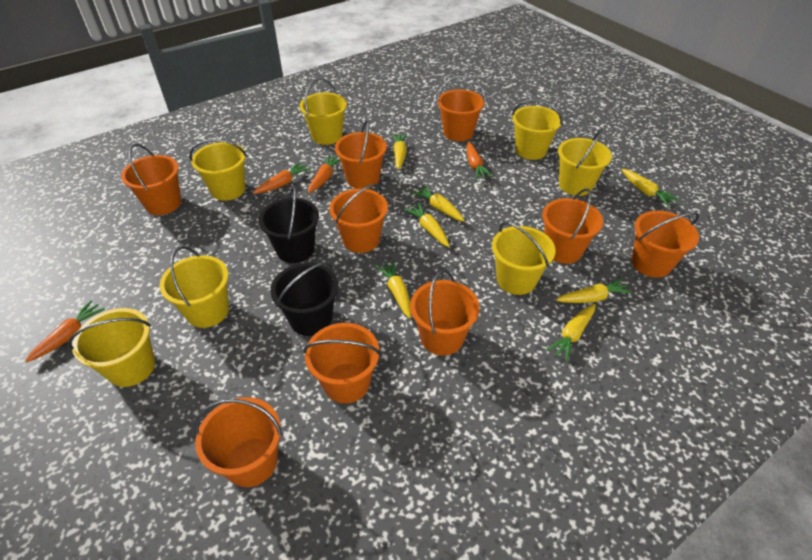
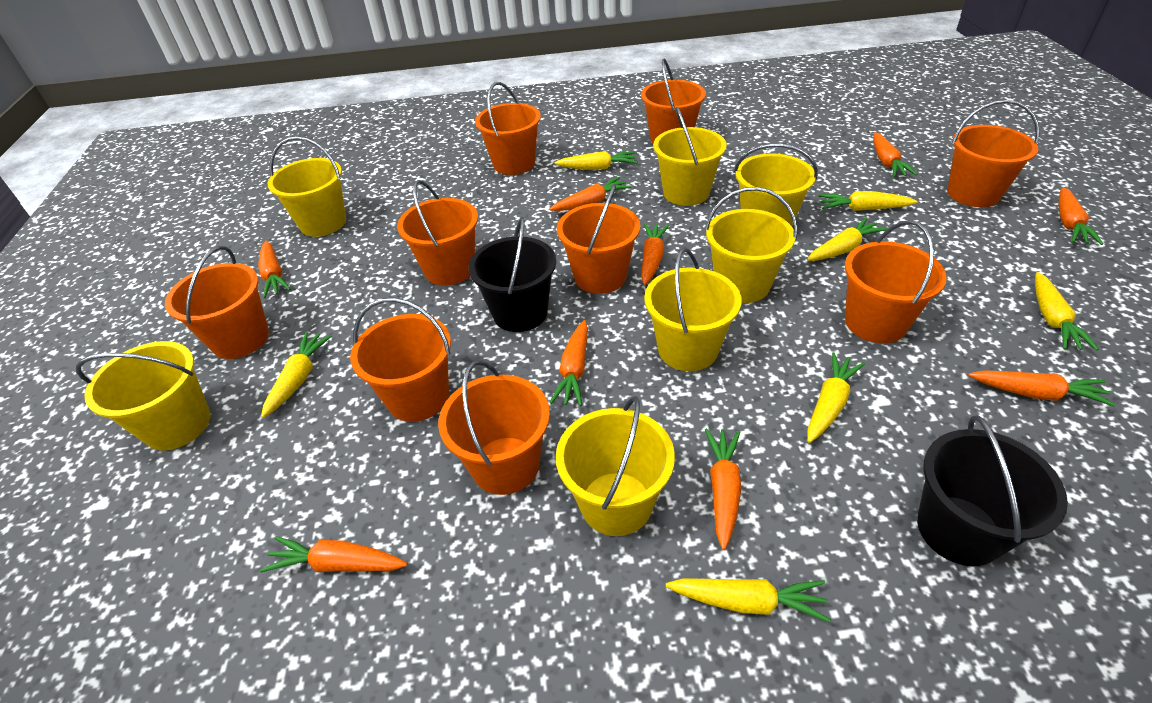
orange carrot: [25,300,105,363] [253,162,310,194] [308,155,340,193] [467,142,493,179] = 4 -> [258,241,291,298] [260,536,408,572] [550,177,632,211] [550,320,588,406] [641,223,669,285] [705,428,741,550] [873,132,918,177] [968,370,1116,406] [1058,187,1104,245] = 9

